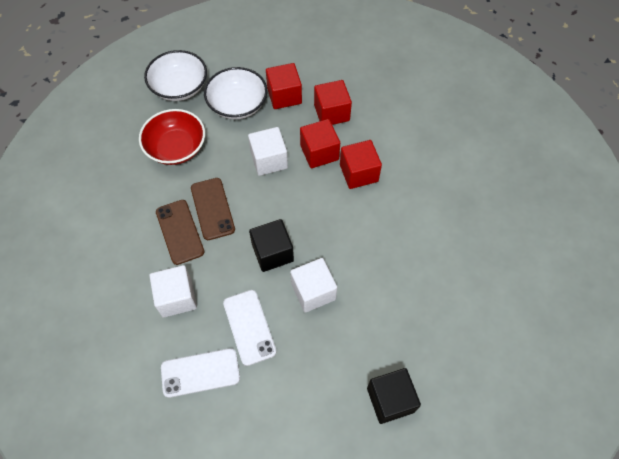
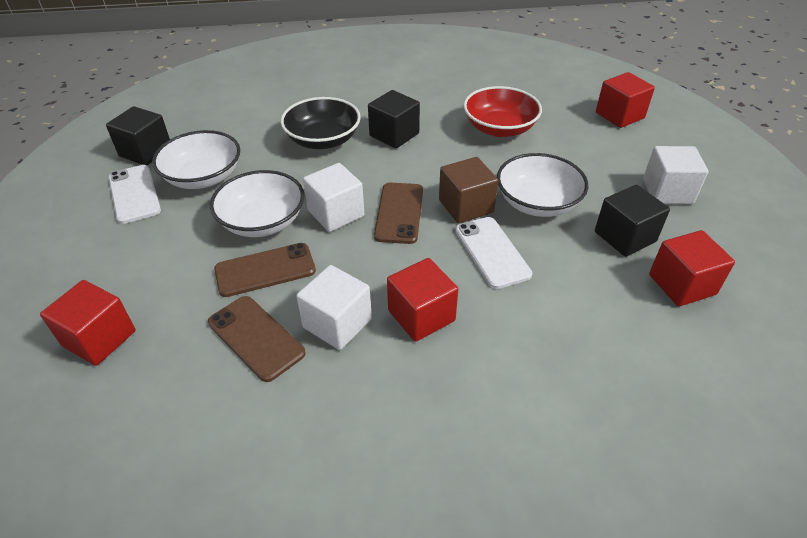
black bowl: none = 0 -> [281,97,361,149] = 1
black cube: [249,219,294,272] [367,368,421,424] = 2 -> [106,106,170,165] [368,90,420,149] [595,185,670,257] = 3
brown cube: none = 0 -> [439,157,498,223] = 1
brown phone: [156,200,204,265] [191,178,235,240] = 2 -> [208,296,306,382] [214,243,316,297] [374,182,423,244] = 3
white bowl: [144,50,207,101] [204,67,267,119] = 2 -> [152,130,240,189] [210,170,304,237] [497,153,588,217] = 3

